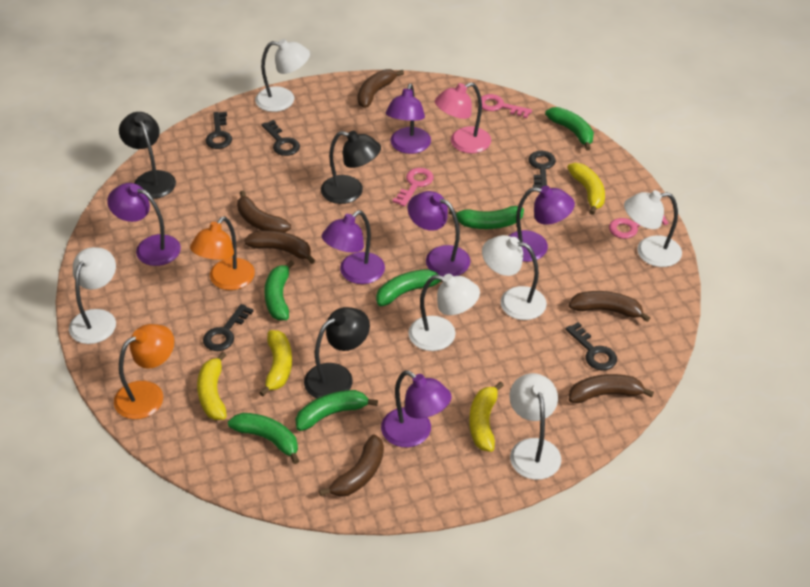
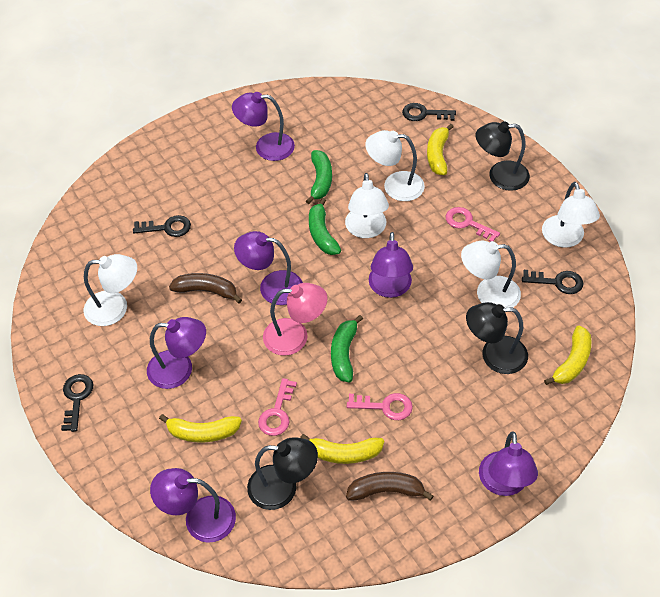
black key: [203,304,254,351] [206,112,232,149] [262,120,300,156] [529,151,556,189] [565,322,617,371] = 5 -> [61,374,94,432] [133,215,191,237] [402,103,456,121] [522,270,584,294] = 4
brown banana: [237,190,291,232] [244,231,315,264] [319,434,384,497] [357,69,404,108] [569,291,650,322] [569,374,654,403] = 6 -> [169,273,242,303] [346,472,434,501] = 2
green banana: [228,413,299,464] [264,260,294,320] [295,390,378,431] [376,269,443,306] [449,206,524,229] [545,107,594,151] = 6 -> [306,150,332,204] [309,198,341,255] [331,315,363,382] = 3
orange lamp: [114,324,174,419] [190,216,255,290] = 2 -> none = 0
white lamp: [69,247,116,344] [255,39,310,112] [408,274,480,351] [482,235,547,320] [509,373,562,480] [624,190,682,267] = 6 -> [84,254,137,326] [345,173,389,238] [365,130,425,201] [461,241,521,308] [542,182,600,248] = 5

